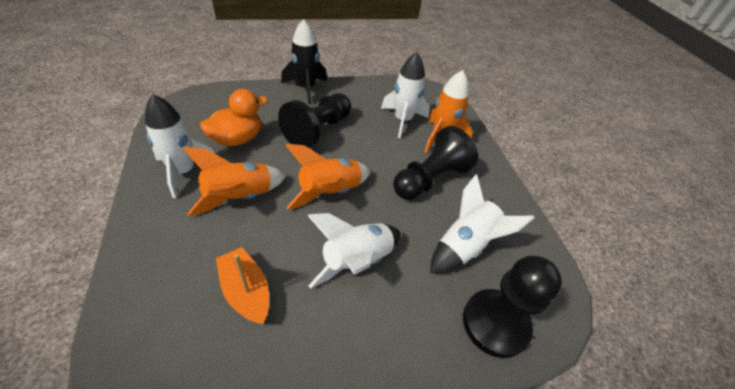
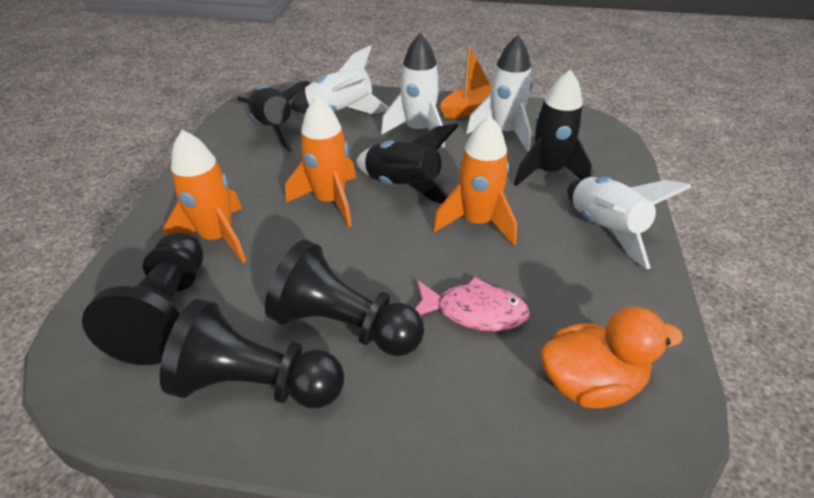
black rocket: [281,19,327,104] = 1 -> [237,81,310,152] [356,123,459,203] [514,69,592,186] = 3
pink fish: none = 0 -> [415,277,530,331] = 1

